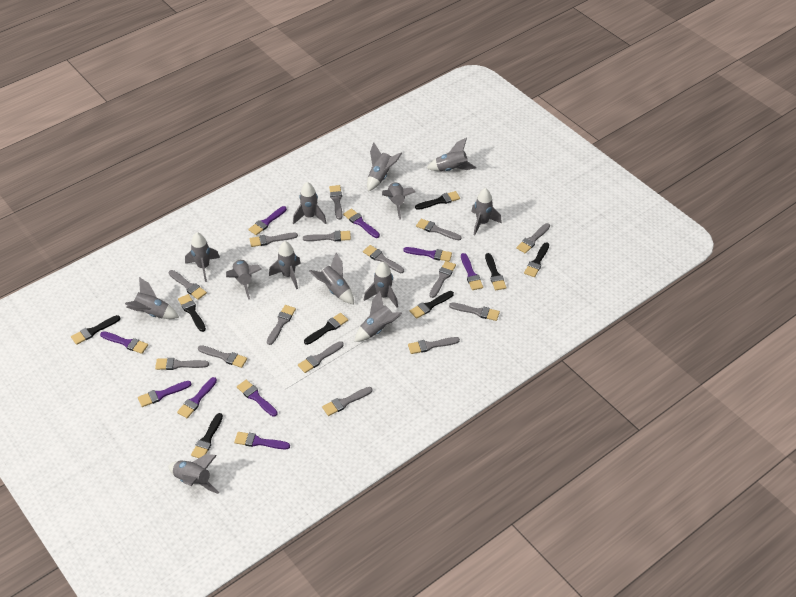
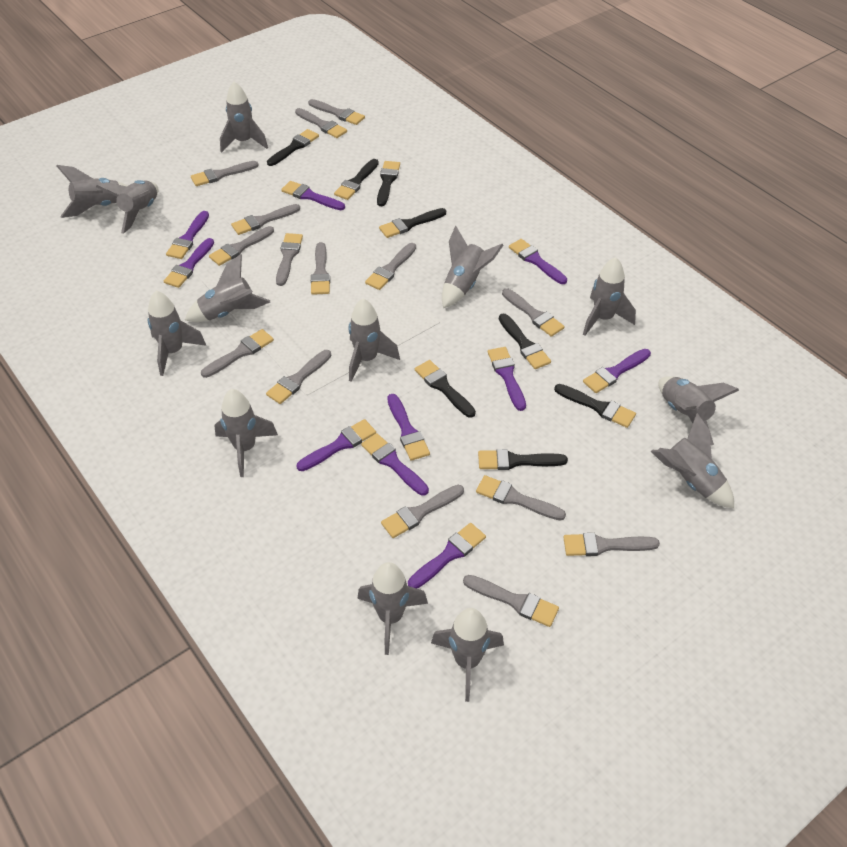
purple brush: [100,331,148,354] [138,381,191,407] [177,377,217,418] [234,432,290,449] [237,380,278,417] [248,206,287,235] [343,209,380,238] [403,247,452,262] [461,253,483,290] = 9 -> [164,238,214,288] [166,211,209,259] [281,181,345,210] [297,419,376,471] [361,433,429,496] [387,394,430,461] [408,523,486,589] [488,347,526,411] [509,239,567,284] [583,349,651,393] = 10

